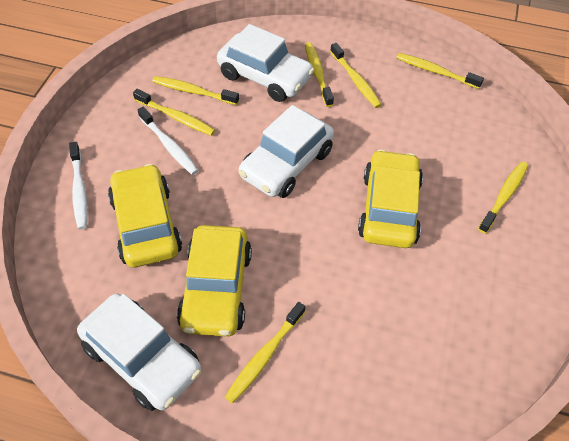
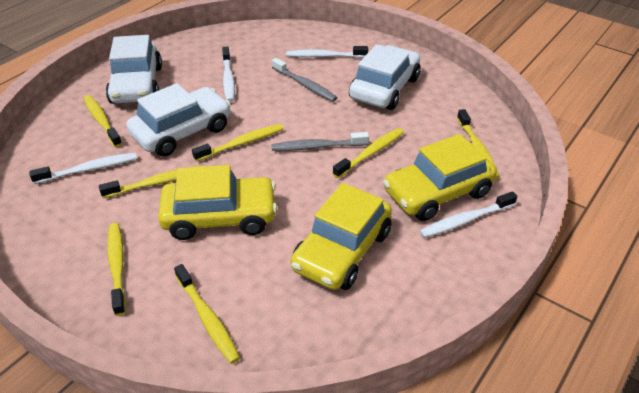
grey toothbrush: none = 0 -> [271,132,369,151] [272,58,337,102] = 2
white toothbrush: [69,142,88,230] [138,107,199,175] = 2 -> [29,153,137,184] [222,47,235,102] [286,46,368,58] [419,191,517,238] = 4

